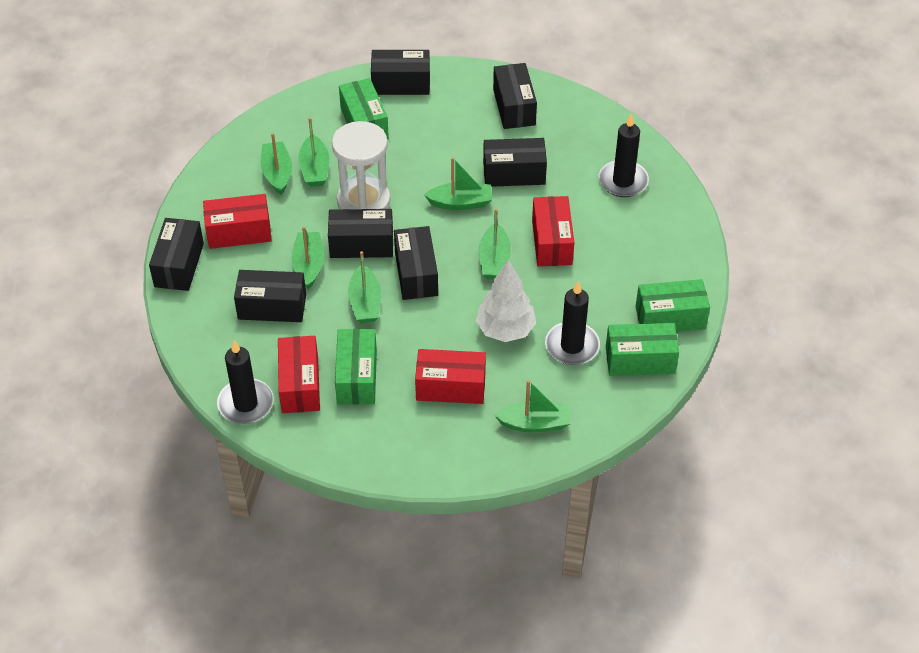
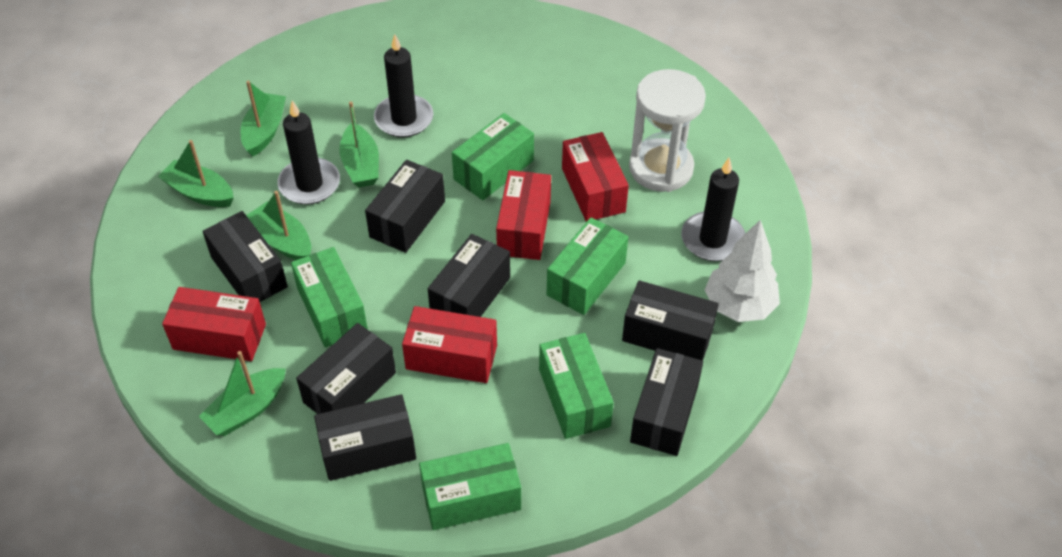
green boat: [261,133,292,195] [291,226,324,290] [298,117,329,187] [348,251,381,323] [424,157,492,210] [479,209,511,279] [494,380,571,433] = 7 -> [158,140,234,207] [199,351,286,436] [241,81,286,157] [246,191,311,260] [339,101,379,188] = 5
green box: [335,329,377,405] [339,78,389,140] [606,323,679,376] [636,279,710,332] = 4 -> [291,247,368,347] [419,443,521,530] [452,113,534,200] [539,333,614,439] [547,217,628,315] = 5

